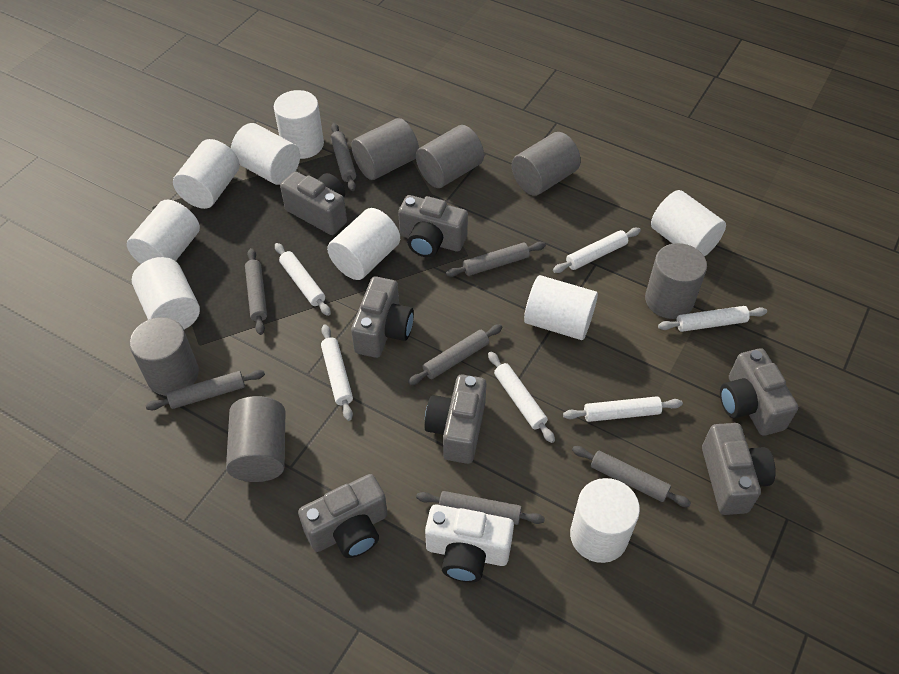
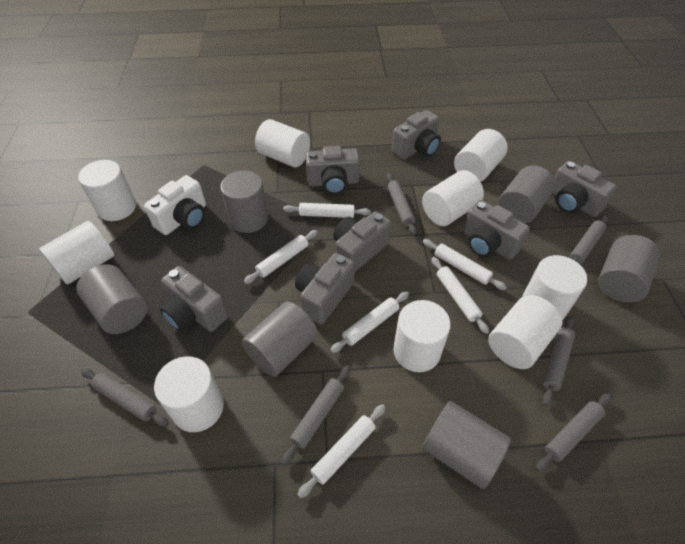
grey rolling pin: [146,370,265,410] [245,248,267,335] [331,123,356,191] [408,324,503,385] [416,491,545,525] [446,242,546,277] [572,446,691,507] = 7 -> [81,368,169,427] [281,365,350,465] [387,173,417,235] [536,393,612,472] [543,316,575,406] [570,215,608,264] = 6

